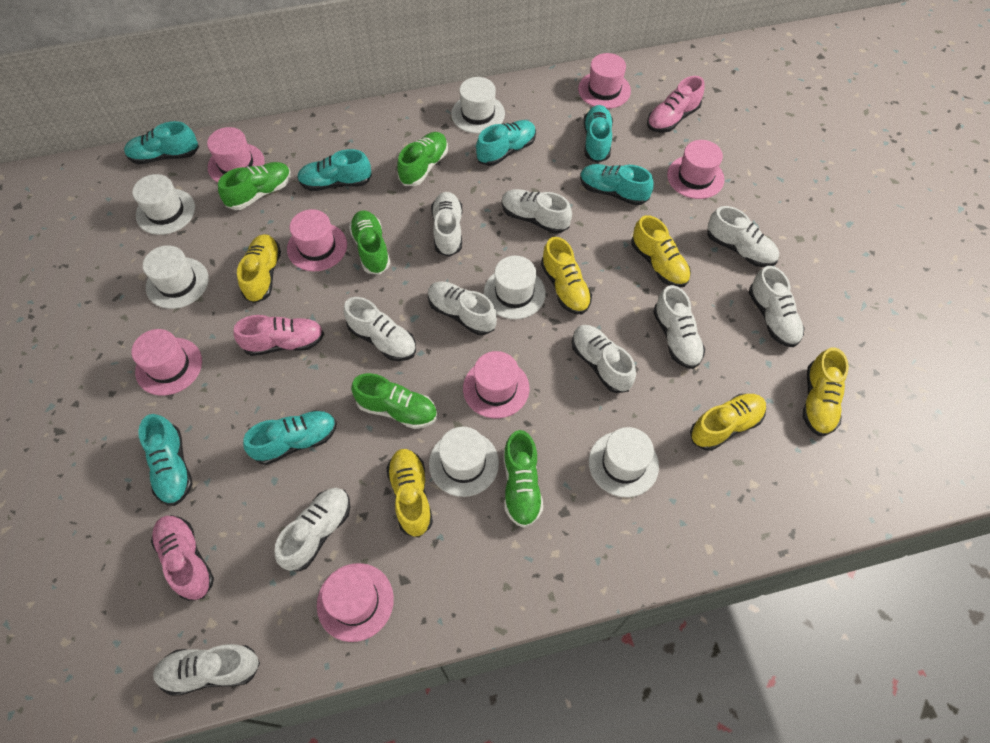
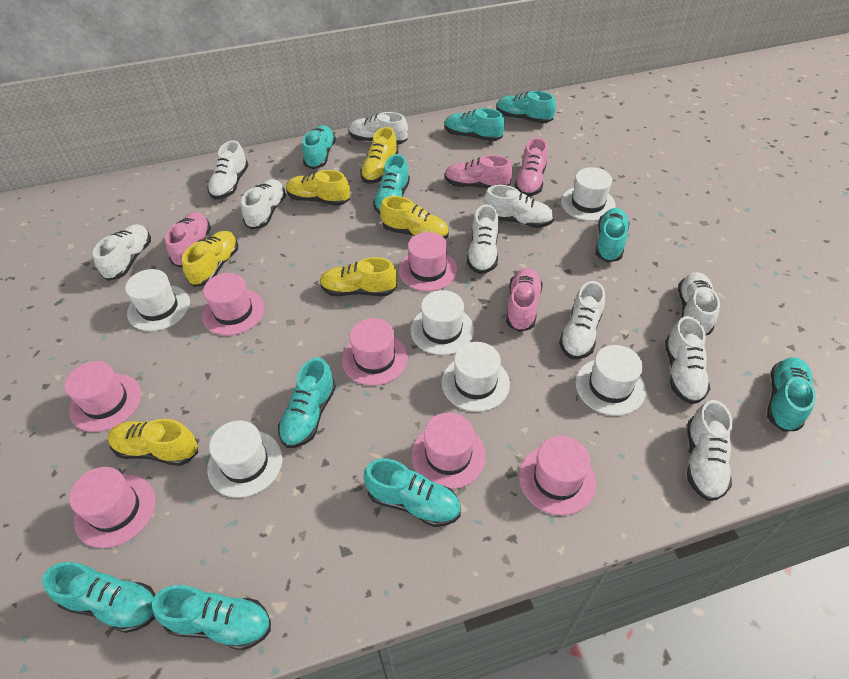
green shoe: [218,162,291,210] [349,210,391,275] [351,373,437,429] [397,132,448,186] [504,430,543,528] = 5 -> none = 0
pink shoe: [151,515,214,601] [233,315,324,356] [647,76,705,133] = 3 -> [165,212,211,268] [445,155,513,189] [506,268,543,332] [514,138,548,196] = 4
turquoise shoe: [124,121,199,165] [138,414,192,506] [243,410,337,465] [297,149,372,191] [476,120,536,166] [580,164,654,206] [583,105,613,163] = 7 -> [42,562,156,633] [152,585,271,650] [278,358,336,448] [302,125,336,169] [364,459,461,527] [373,154,410,214] [445,108,505,142] [496,91,556,124] [595,208,630,262] [767,357,816,432] = 10

